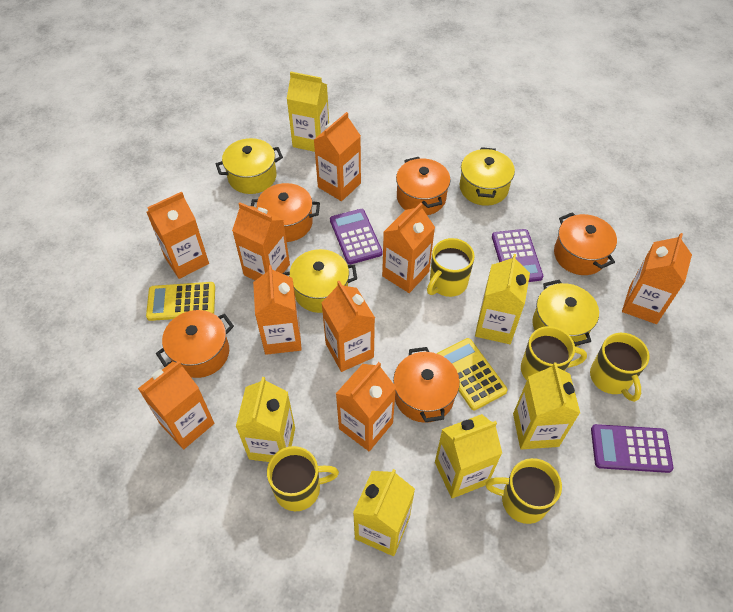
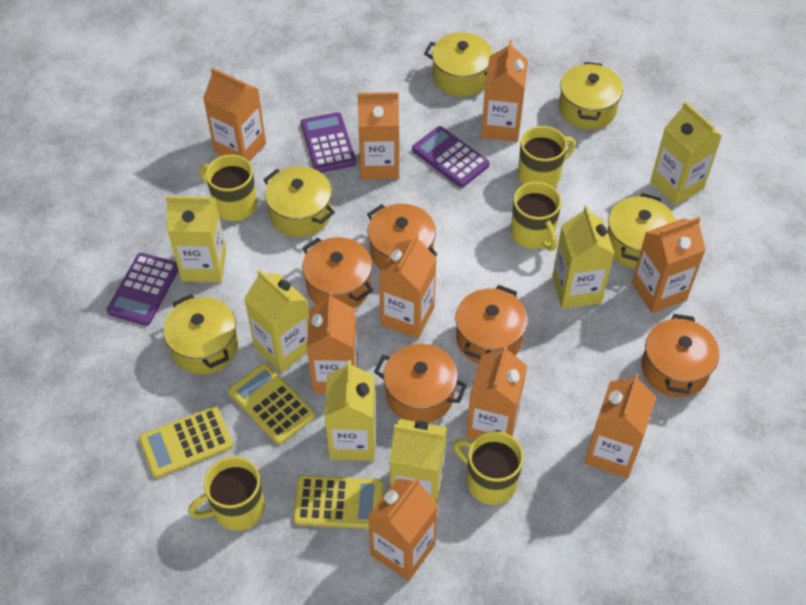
yellow calculator: [146,282,215,321] [437,338,508,410] = 2 -> [139,406,233,478] [228,363,315,445] [293,475,383,529] = 3
yellow pot: [216,138,283,194] [282,249,357,313] [460,147,515,206] [532,280,599,347] = 4 -> [163,294,238,374] [263,166,335,237] [424,32,493,97] [559,62,623,130] [607,193,676,269] = 5

